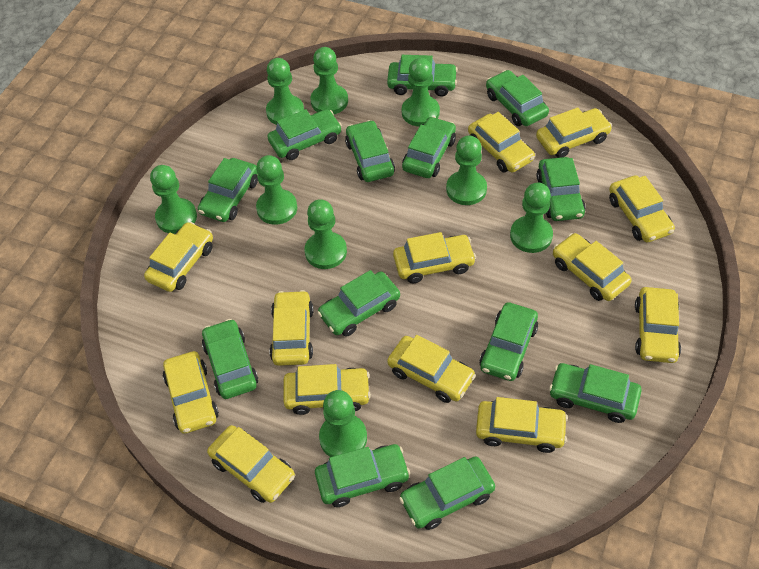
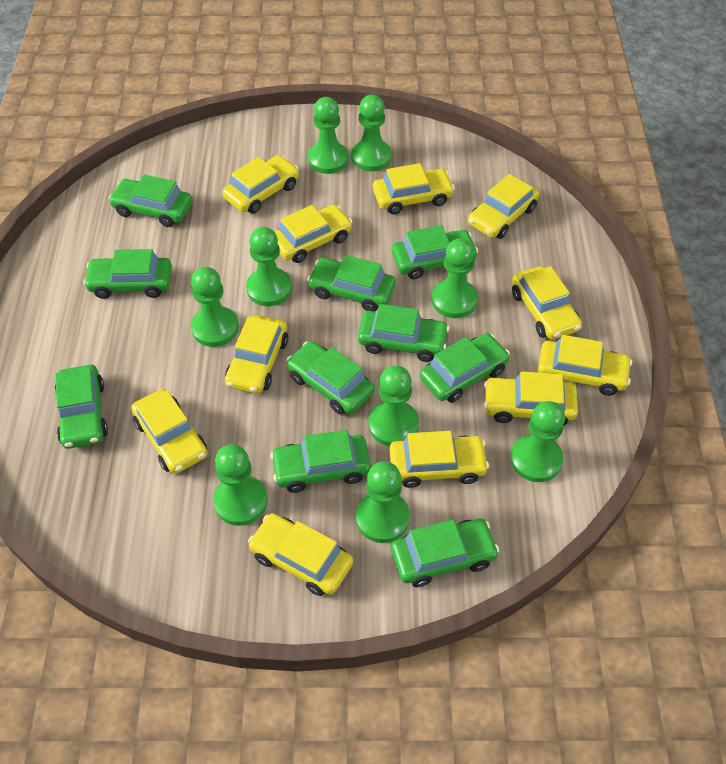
green car: [198,158,258,222] [202,319,258,399] [267,109,342,160] [315,444,410,507] [317,270,400,336] [345,120,395,182] [387,55,458,97] [399,456,495,530] [402,117,456,178] [479,302,538,381] [486,70,549,126] [536,157,586,221] [549,363,642,423] = 13 -> [55,365,108,449] [83,249,172,299] [109,174,192,227] [270,430,371,493] [286,341,375,415] [307,255,396,311] [358,304,450,362] [391,519,499,587] [392,225,478,279] [420,333,510,403] = 10
yellow car: [144,222,213,292] [163,351,219,434] [207,425,295,503] [269,290,314,366] [283,364,371,415] [387,335,476,403] [393,232,476,283] [468,112,535,173] [476,397,568,453] [536,107,612,158] [553,233,632,301] [609,175,675,242] [635,287,681,363] = 13 -> [131,389,207,474] [222,155,299,214] [225,315,288,394] [248,513,353,596] [274,204,353,263] [373,163,455,214] [389,431,489,488] [468,174,539,239] [484,372,578,425] [512,266,582,340] [538,335,632,396] = 11

